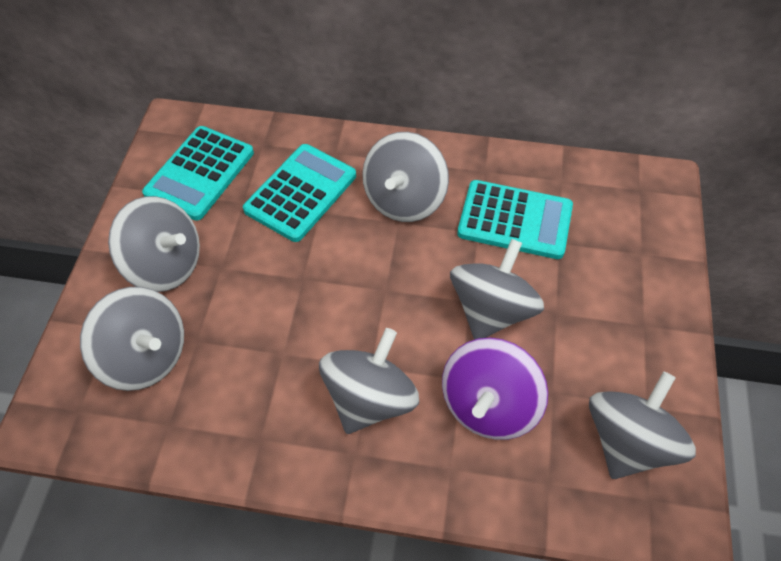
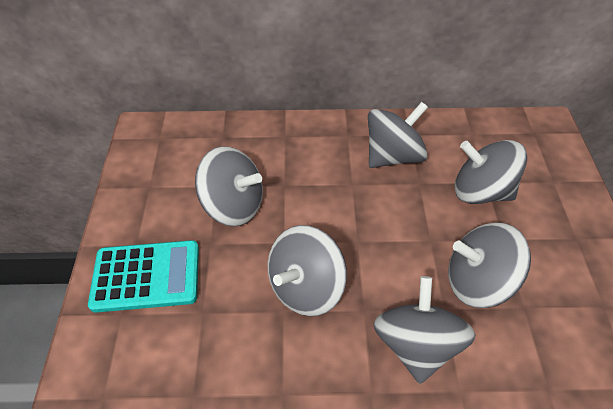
purple spinning top: [442,338,548,440] = 1 -> none = 0
turquoise calculator: [142,126,254,221] [243,144,356,242] [457,180,573,259] = 3 -> [88,240,199,313] = 1

